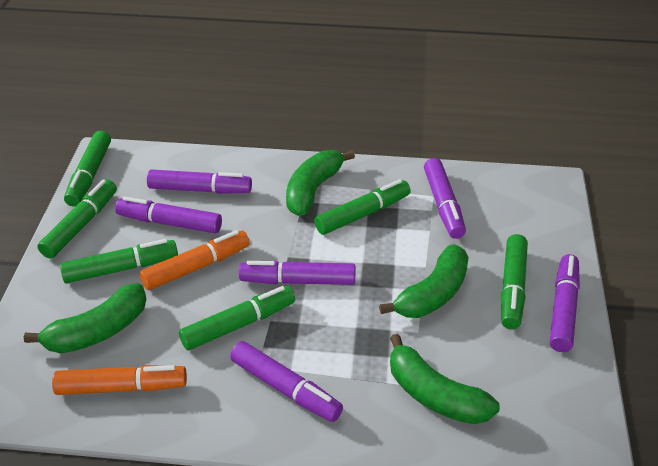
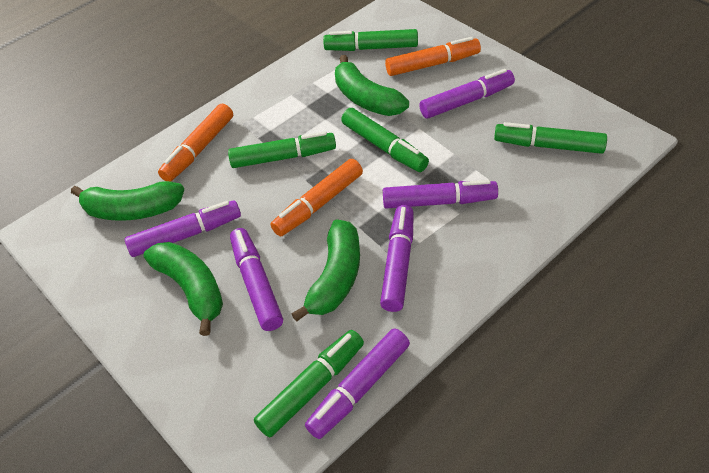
green marker: [37,179,117,259] [60,239,178,283] [64,131,111,206] [179,286,295,350] [314,179,411,235] [501,234,528,329] = 6 -> [228,131,336,168] [254,330,364,437] [323,29,418,51] [341,108,429,172] [494,122,607,154] = 5
orange marker: [52,365,187,395] [140,230,250,290] = 2 -> [158,104,233,182] [271,159,363,236] [385,37,481,76] = 3

